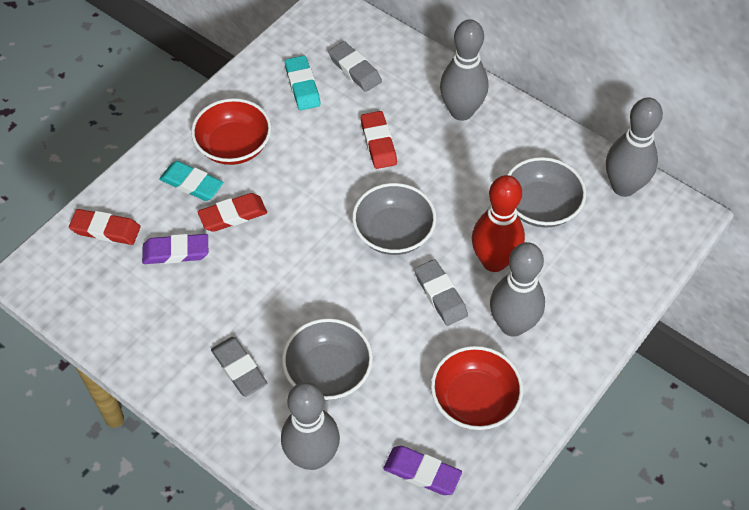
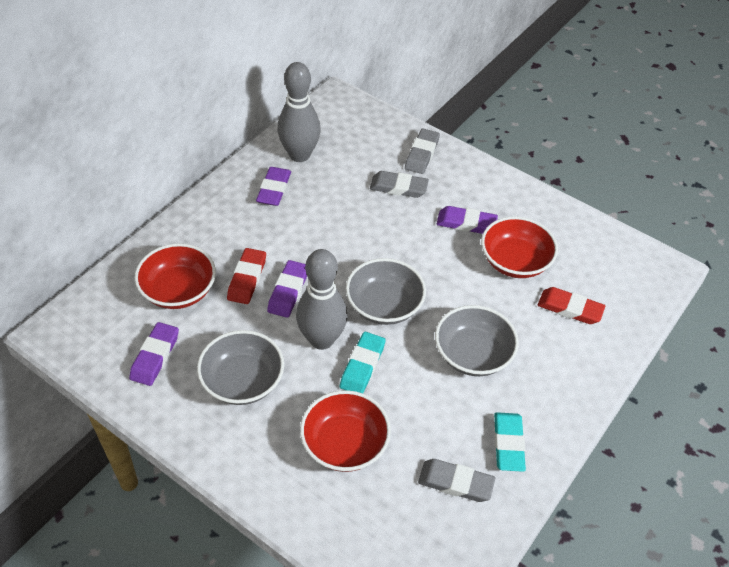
grey bowling pin: [281,382,340,470] [440,19,488,121] [490,242,545,337] [606,97,663,197] = 4 -> [277,62,321,162] [296,249,348,350] = 2
purple eraser: [142,234,208,264] [383,446,462,495] = 2 -> [129,322,179,386] [256,167,291,206] [267,260,307,318] [437,206,498,234] = 4
red bowl: [191,98,272,165] [431,346,523,430] = 2 -> [134,243,216,309] [300,390,391,472] [481,216,558,278] = 3
red bowling pin: [472,175,525,272] = 1 -> none = 0
red eraser: [69,209,140,245] [198,193,267,232] [361,111,397,169] = 3 -> [227,248,266,304] [538,287,605,324] = 2

